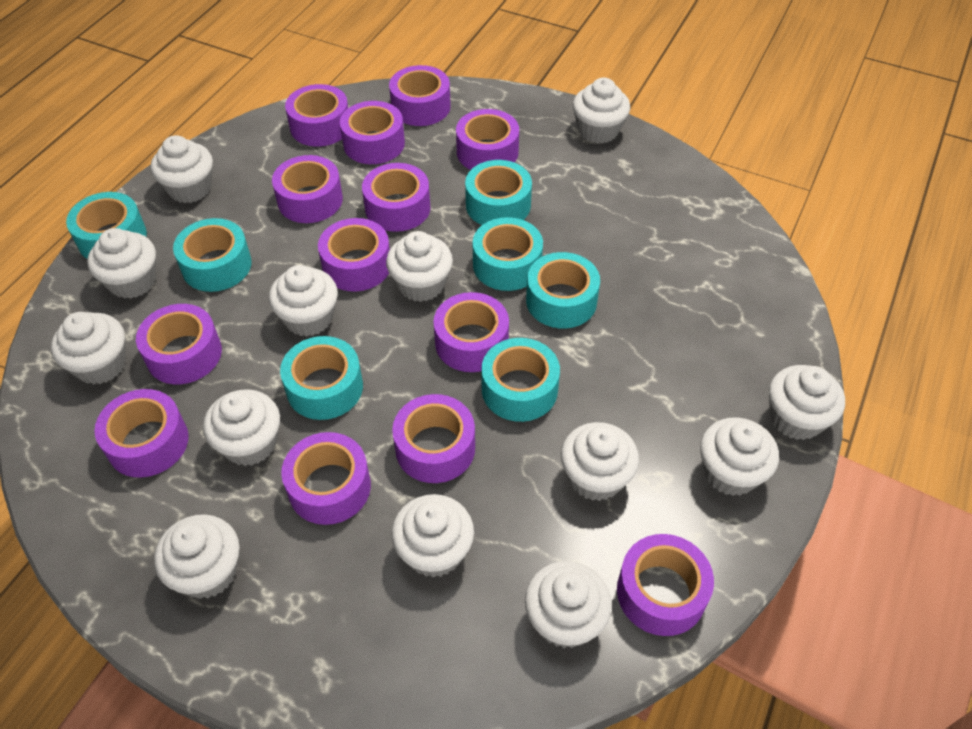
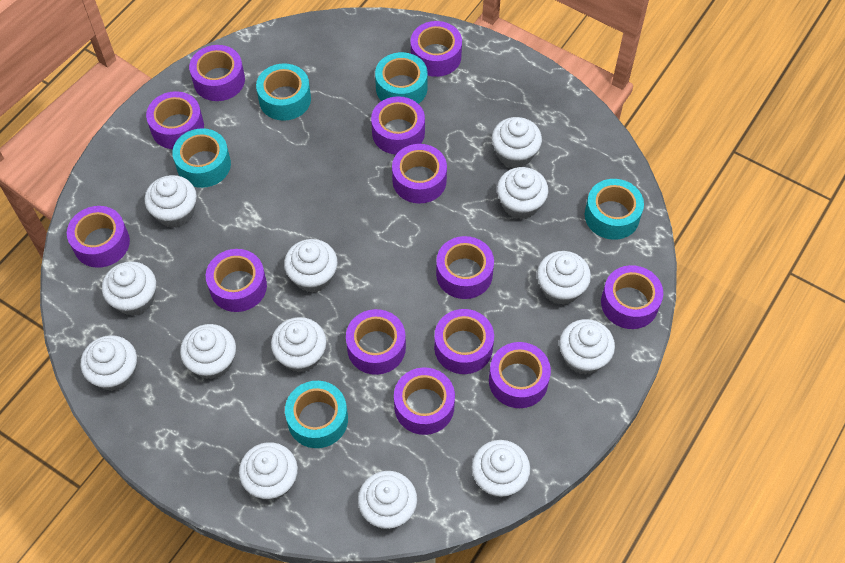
turquoise tape: [66,192,147,259] [173,218,252,292] [280,336,363,420] [465,160,532,225] [473,217,543,291] [481,338,560,422] [526,252,600,329] = 7 -> [172,128,231,188] [256,63,311,121] [285,381,348,448] [375,52,428,104] [585,179,644,240] = 5

